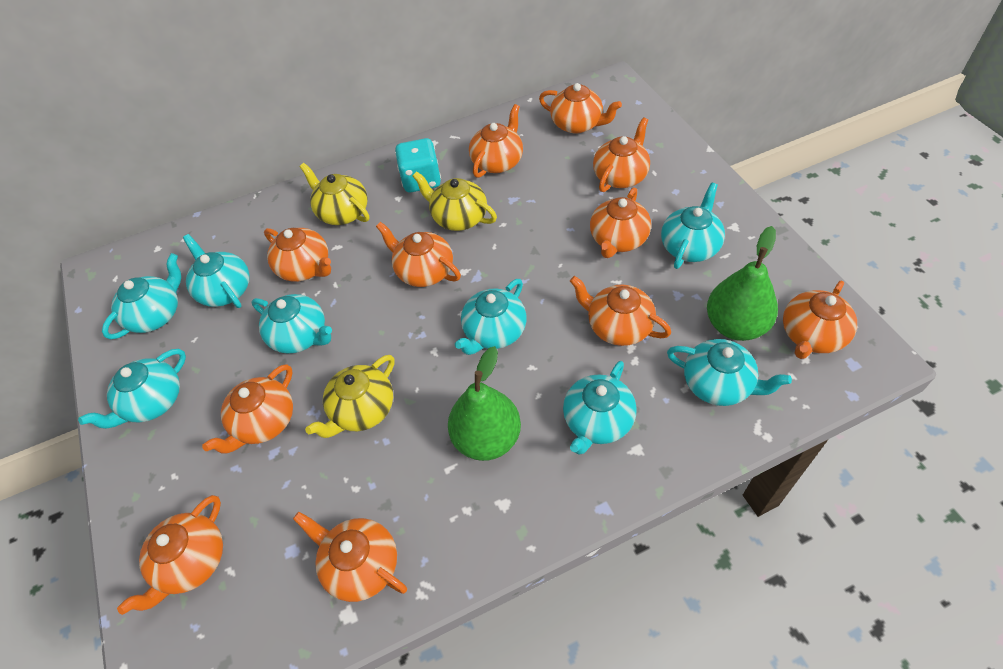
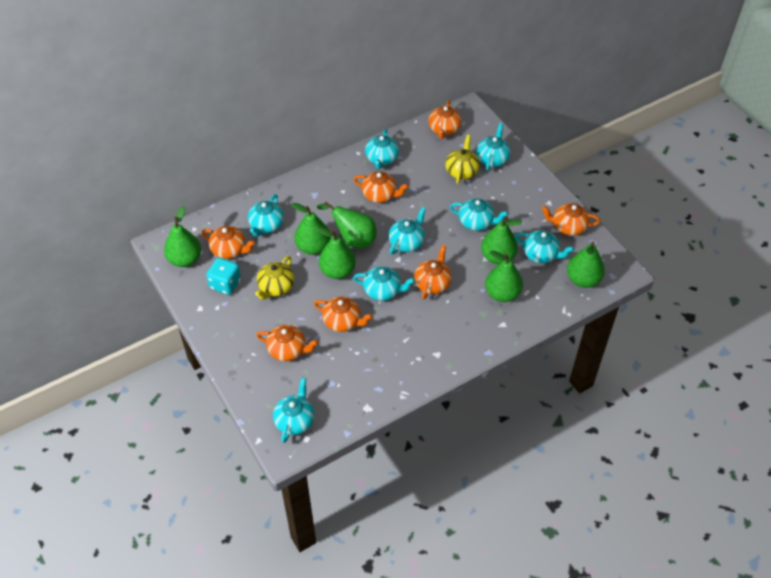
green pear: [448,346,521,461] [707,226,778,341] = 2 -> [164,206,201,267] [292,203,331,255] [317,202,377,248] [317,226,356,279] [481,217,522,265] [485,250,523,302] [567,242,605,288] = 7
orange teapot: [117,495,223,615] [202,364,293,454] [264,228,331,282] [293,512,407,602] [376,222,461,287] [469,104,523,178] [539,83,622,134] [570,276,671,346] [590,187,651,258] [593,117,650,192] [783,281,857,359] = 11 -> [201,226,255,259] [257,325,318,361] [314,296,373,332] [353,172,409,203] [414,245,452,299] [428,100,462,139] [541,203,600,236] = 7
yellow teapot: [299,163,369,225] [305,355,395,438] [413,171,497,231] = 3 -> [255,256,294,300] [445,135,480,184] = 2

